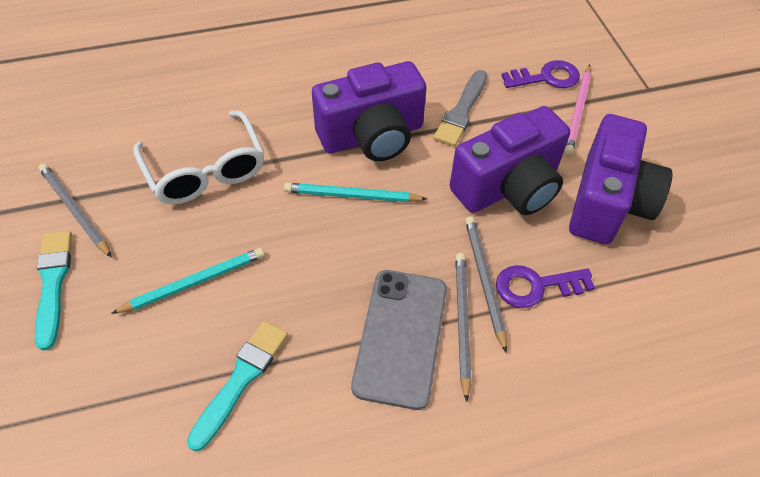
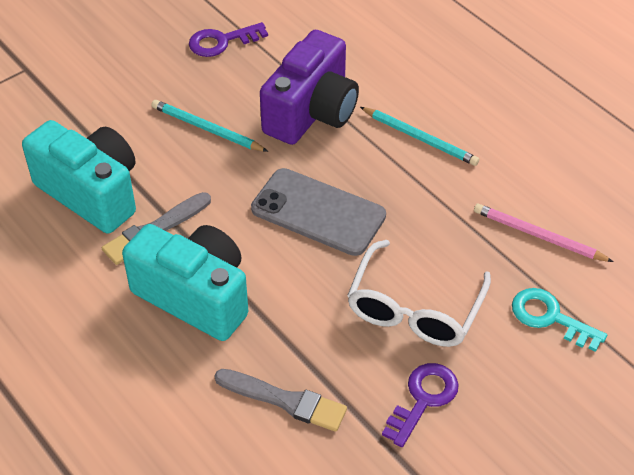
grey brush: [433,70,487,147] = 1 -> [102,192,211,265] [214,369,347,432] = 2
grey pencil: [39,164,112,258] [455,253,472,402] [465,216,507,353] = 3 -> none = 0
purple camera: [312,61,427,161] [450,106,570,215] [569,114,673,244] = 3 -> [260,30,359,145] = 1
turquoise brush: [35,231,72,351] [187,321,288,451] = 2 -> none = 0
turquoise camera: none = 0 -> [22,120,136,234] [122,224,248,341] = 2
turquoise key: none = 0 -> [512,288,607,352] = 1

